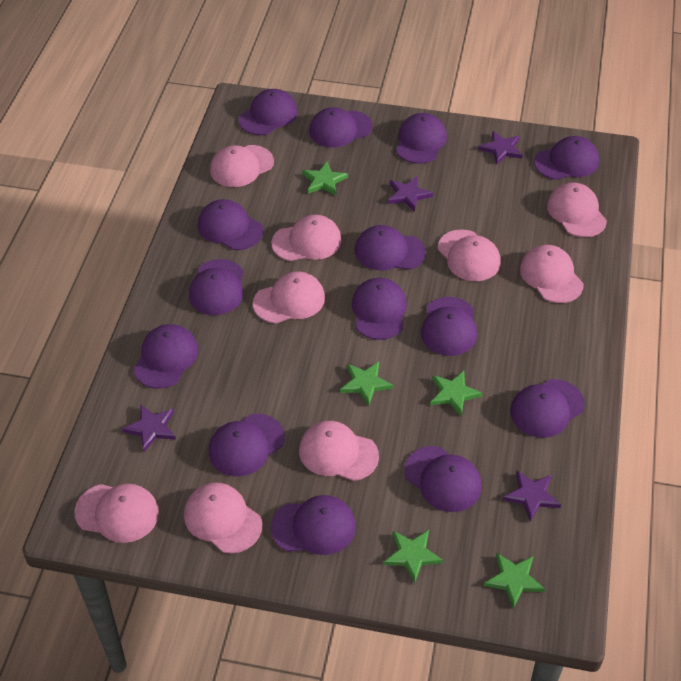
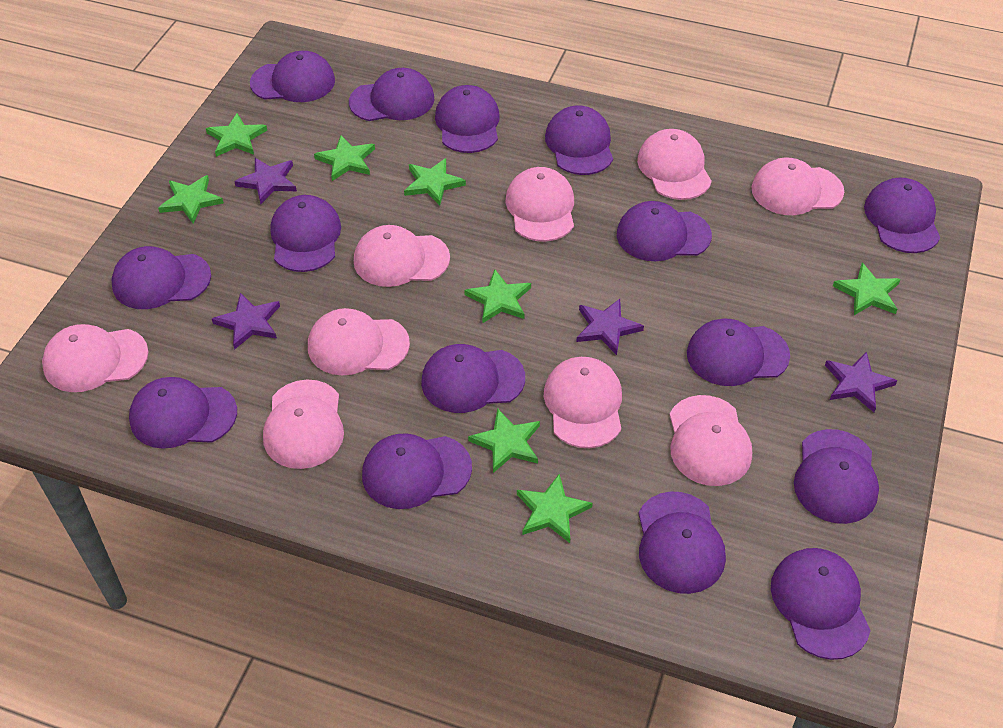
green star: [302,162,348,195] [340,362,393,406] [383,530,443,583] [430,371,483,416] [484,553,545,609] = 5 -> [158,175,224,223] [206,113,267,157] [314,135,375,181] [404,158,466,206] [464,269,531,323] [468,408,540,473] [517,474,593,543] [833,263,901,315] = 8
purple cap: [133,324,198,389] [189,259,244,315] [198,199,263,250] [209,414,285,476] [238,89,298,135] [270,495,356,555] [309,107,372,147] [351,278,407,340] [355,225,426,270] [396,113,447,164] [404,446,482,512] [421,297,477,356] [510,379,585,438] [534,136,599,180] = 14 -> [111,246,211,309] [129,377,237,449] [250,51,335,102] [270,195,341,272] [349,68,434,121] [362,433,472,509] [421,344,525,413] [435,85,500,153] [545,106,613,175] [617,201,712,261] [638,492,726,594] [687,319,790,386] [771,548,871,660] [794,429,879,524] [864,178,940,253] = 15

